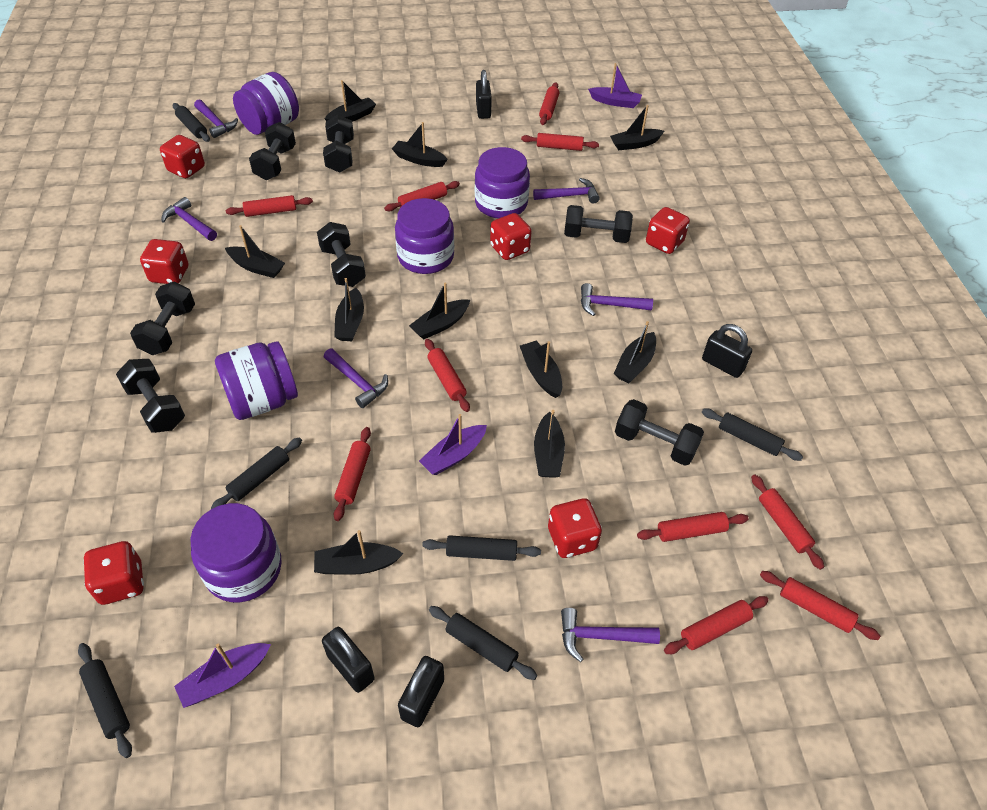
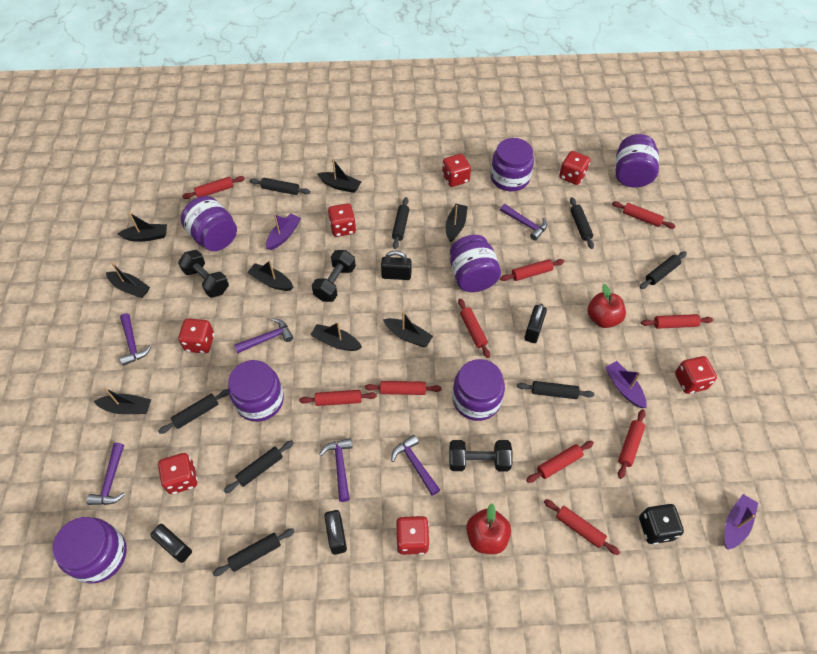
black boat: [225,225,285,278] [314,530,404,575] [325,80,376,122] [334,278,364,341] [392,122,448,167] [409,282,470,339] [520,341,562,398] [534,410,565,478] [610,105,664,150] [614,321,656,383] = 10 -> [93,388,151,414] [106,262,150,298] [117,212,167,242] [247,260,294,291] [311,322,362,351] [317,159,361,193] [383,311,433,347] [446,204,468,242] = 8
black dice: none = 0 -> [639,504,684,544] = 1
black dumbbell: [116,359,185,433] [130,282,195,355] [249,122,296,180] [317,222,366,287] [323,115,354,173] [564,205,633,243] [615,399,704,466] = 7 -> [178,250,229,298] [312,250,356,302] [449,440,512,471] = 3
black rolling pin: [78,643,132,758] [173,103,210,142] [211,437,302,509] [422,535,541,561] [429,606,537,680] [702,408,803,461] = 6 -> [158,389,229,434] [213,529,295,576] [224,440,294,494] [250,178,310,195] [392,197,409,249] [517,381,594,399] [570,197,594,249] [640,251,687,289] = 8
purple jar: [190,503,282,602] [215,341,298,420] [233,72,299,135] [395,198,454,274] [475,147,530,219] = 5 -> [52,517,127,583] [181,196,237,251] [228,360,284,422] [450,235,501,292] [453,359,505,421] [490,138,534,191] [615,134,659,188] = 7
red apple: none = 0 -> [466,504,511,554] [588,284,626,328] = 2
red dice: [83,541,144,605] [140,239,188,284] [160,135,205,178] [490,213,532,260] [548,498,602,558] [646,207,690,254] = 6 -> [158,453,198,494] [178,318,214,353] [328,203,356,237] [395,516,429,555] [442,154,471,187] [559,151,590,185] [675,356,717,394] = 7

